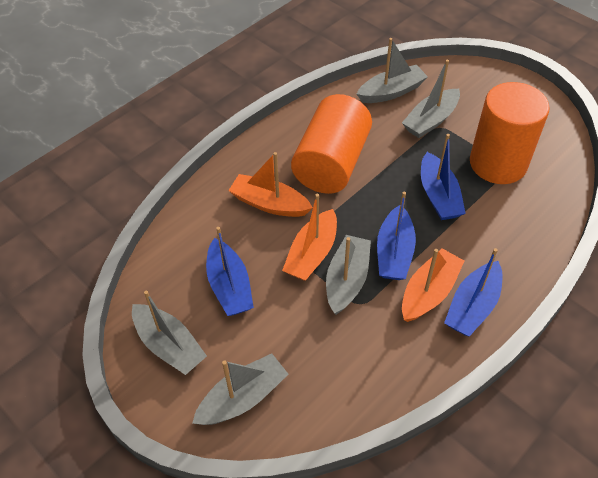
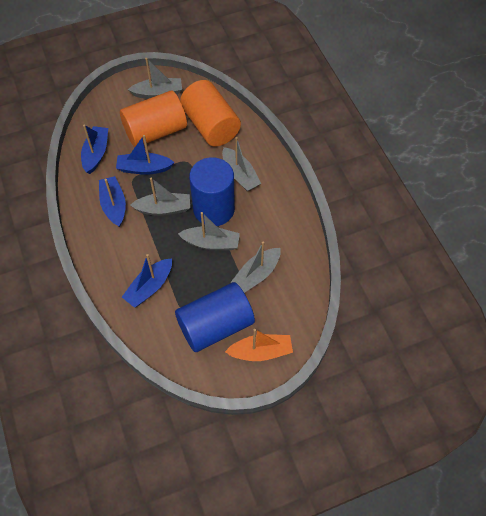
blue cylinder: none = 0 -> [175,282,255,352] [189,157,235,226] = 2
orange boat: [228,152,313,217] [282,194,337,281] [402,248,464,322] = 3 -> [225,329,293,361] = 1

